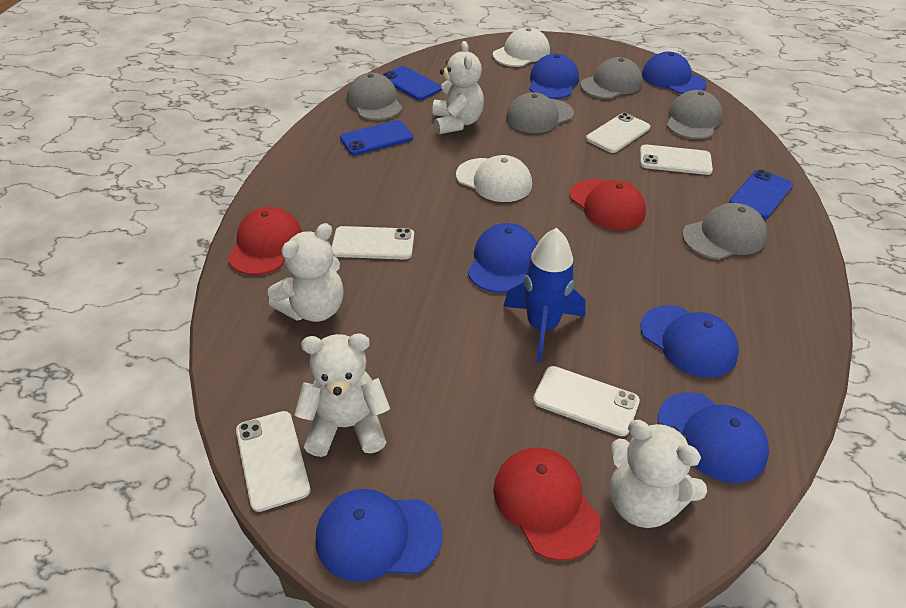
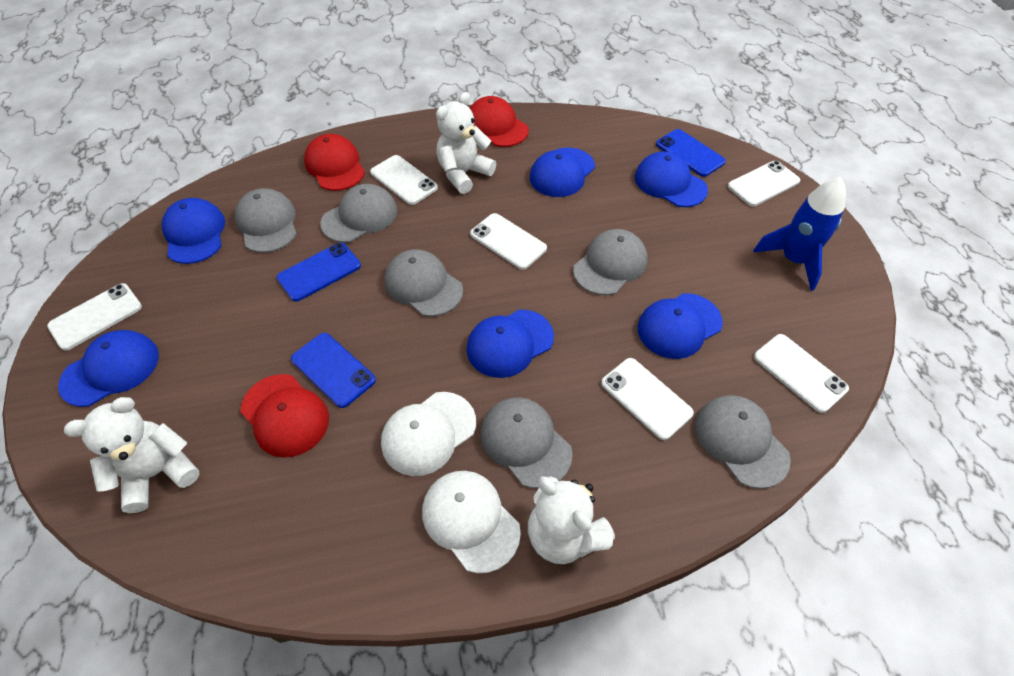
grey cap: [347,73,403,120] [506,92,574,133] [580,57,643,99] [667,90,723,139] [682,203,767,260] = 5 -> [235,188,297,253] [320,184,397,243] [384,249,463,317] [481,397,573,488] [573,229,648,295] [695,395,791,489] = 6
white phone: [236,411,310,512] [332,226,414,260] [533,366,640,436] [586,113,650,153] [640,144,713,175] = 5 -> [47,283,142,351] [370,155,438,205] [470,213,547,270] [601,358,694,440] [728,161,800,206] [754,334,849,413] = 6
white teddy bear: [268,223,344,322] [294,333,390,457] [432,41,484,135] [610,420,707,528] = 4 -> [64,397,200,513] [436,92,496,194] [528,476,615,564] = 3

